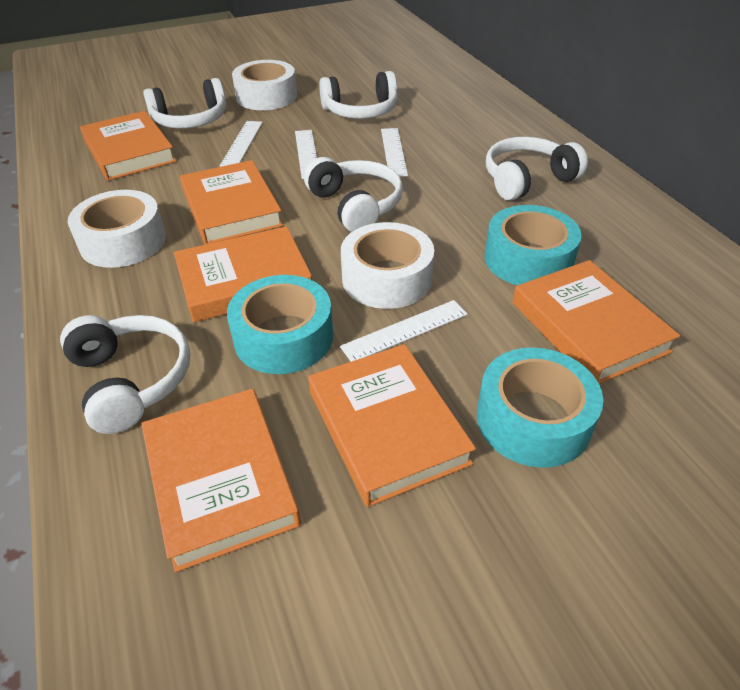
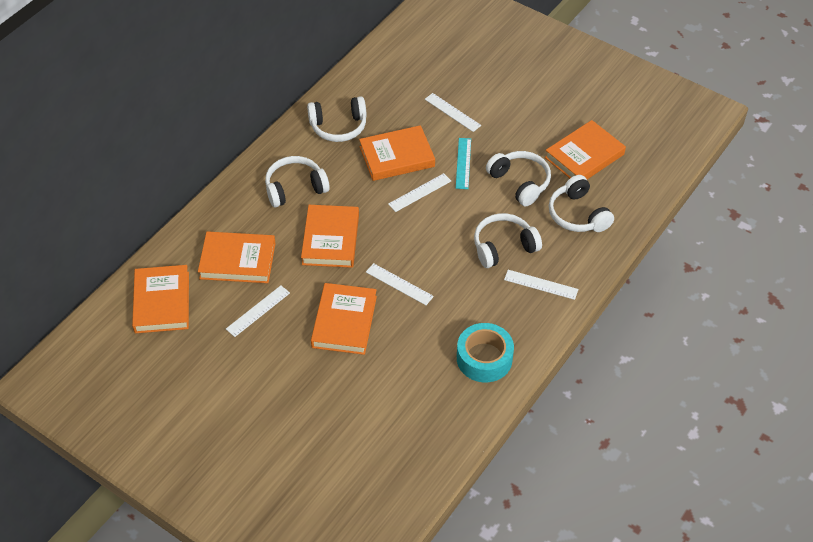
turquoise ruler: none = 0 -> [456,138,471,189] = 1
turquoise tape: [227,275,333,374] [477,347,603,468] [485,205,582,285] = 3 -> [457,323,514,382] = 1
white ruler: [220,121,263,167] [295,130,317,179] [340,300,468,362] [381,128,408,177] = 4 -> [226,285,290,337] [366,263,434,305] [388,173,451,212] [425,93,481,132] [504,270,578,300] = 5
white tape: [68,190,166,268] [232,60,297,110] [341,222,434,309] = 3 -> none = 0

